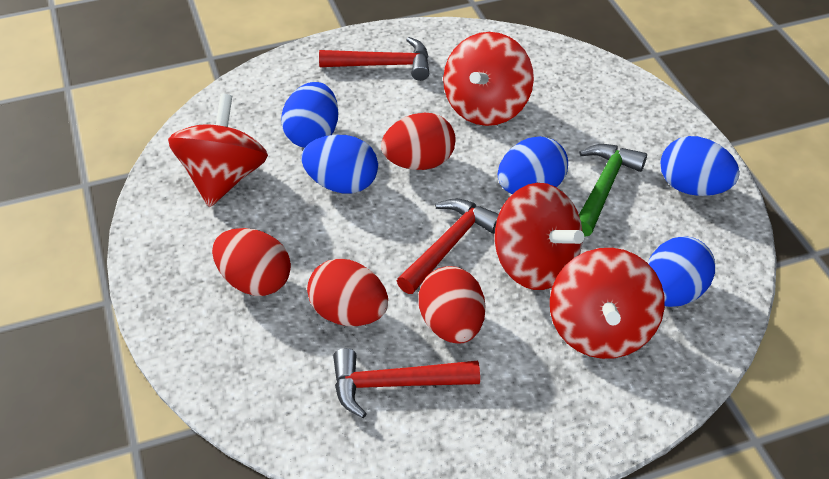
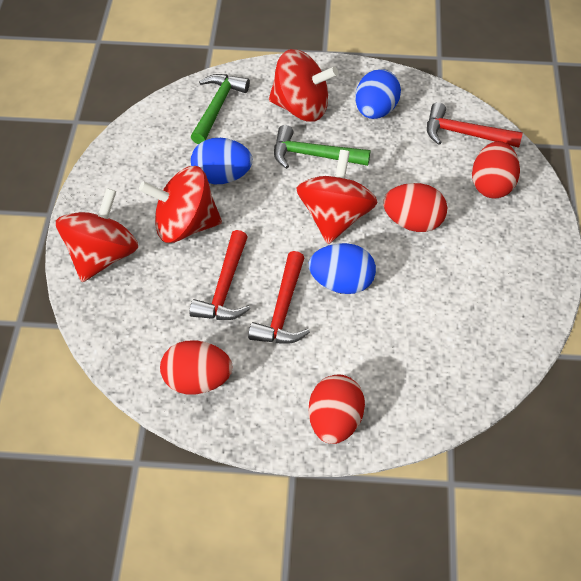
blue egg: [281,82,339,148] [301,135,378,193] [498,136,568,194] [648,236,715,307] [660,136,740,196] = 5 -> [191,138,253,184] [309,243,376,294] [355,69,401,119] = 3
green hammer: [579,144,647,237] = 1 -> [191,74,250,144] [274,125,370,169] = 2

